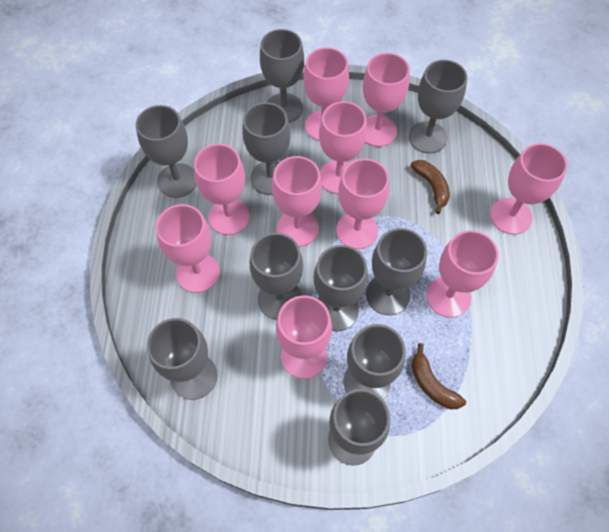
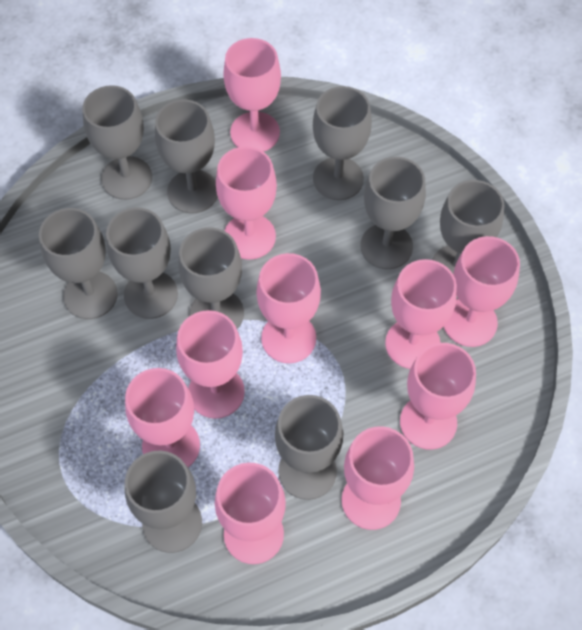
brown banana: [411,160,450,214] [411,343,466,409] = 2 -> none = 0

